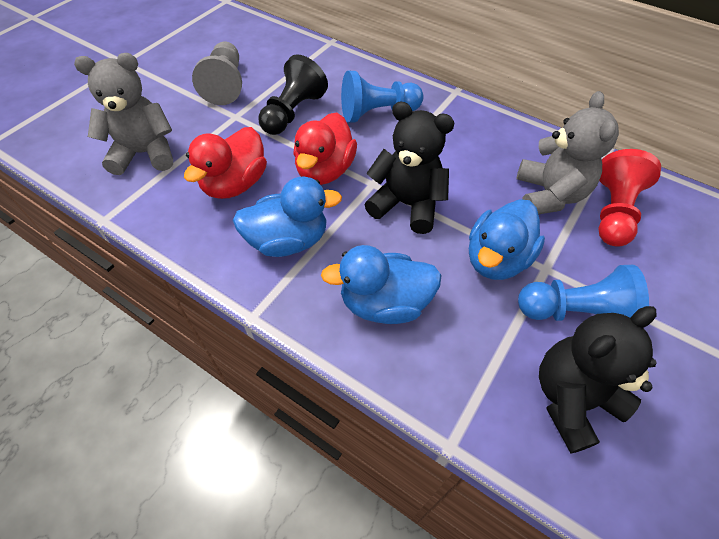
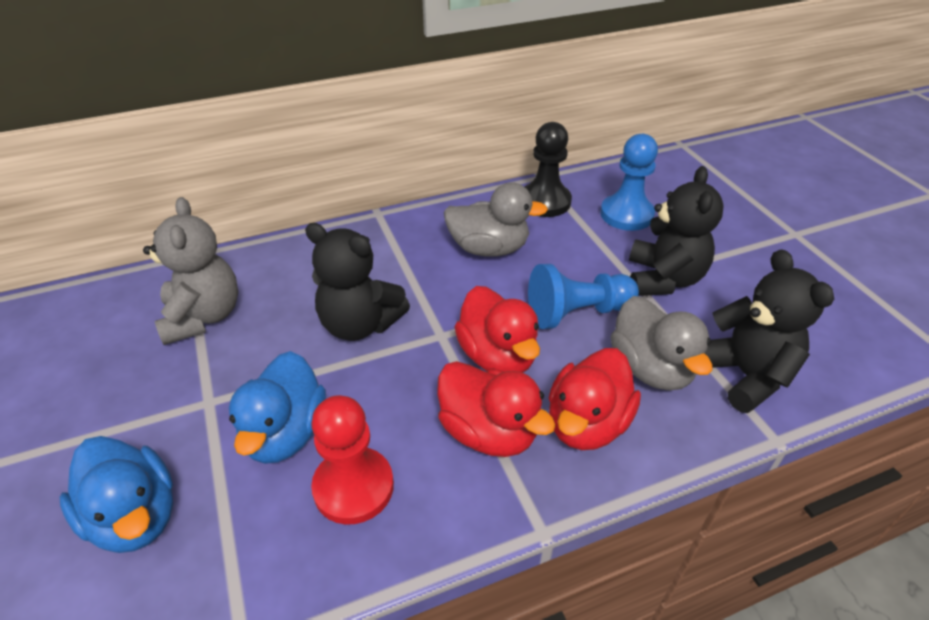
black teddy bear: [365,101,455,234] [539,306,657,453] = 2 -> [305,223,410,341] [629,166,724,296] [705,249,834,413] = 3
blue duck: [232,177,342,257] [321,245,442,324] [469,199,545,280] = 3 -> [59,436,173,553] [229,351,326,464] = 2
grey duck: none = 0 -> [444,182,548,257] [611,296,712,390] = 2
grey pawn: [192,42,242,105] = 1 -> none = 0
grey teddy bear: [74,53,173,175] [516,91,619,214] = 2 -> [143,197,238,345] = 1
red duck: [184,127,267,199] [293,113,357,185] = 2 -> [437,361,556,457] [454,286,540,373] [549,348,641,450] = 3

